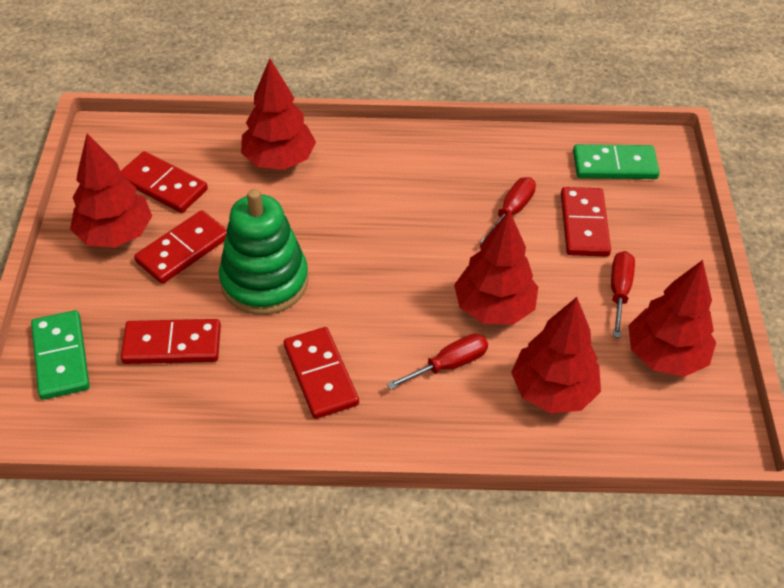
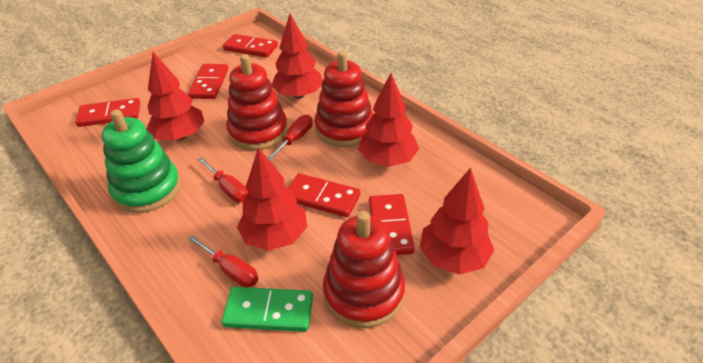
green domino: [31,310,90,400] [573,144,660,179] = 2 -> [222,287,313,332] = 1
red stacking toy: none = 0 -> [226,54,288,151] [315,51,374,147] [323,211,405,328] = 3

